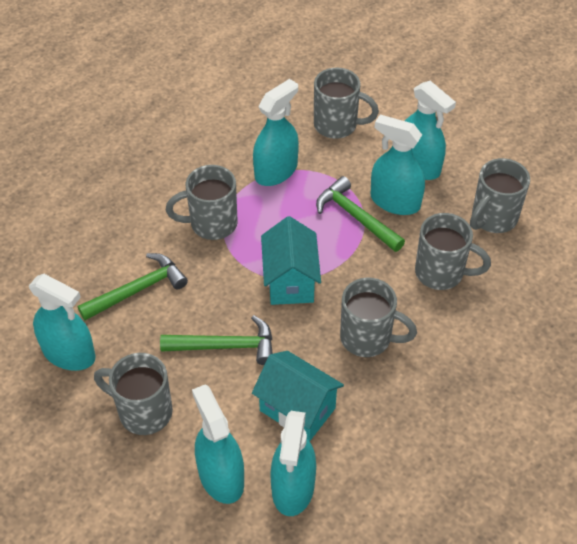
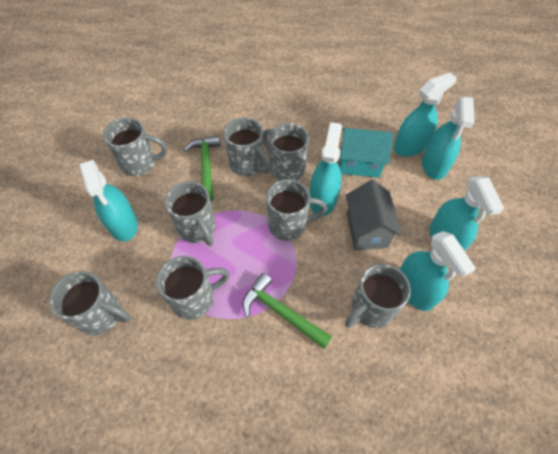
green hammer: [78,253,188,320] [160,315,273,365] [316,176,405,252] = 3 -> [184,135,221,201] [243,273,332,349] = 2
grey house: none = 0 -> [346,180,402,251] = 1
grey mug: [94,353,173,435] [166,165,238,240] [314,68,379,139] [340,278,417,357] [415,213,491,290] [470,158,530,233] = 6 -> [49,271,131,335] [103,118,167,176] [156,256,230,320] [165,181,216,246] [223,118,271,176] [263,123,309,181] [266,179,327,241] [345,264,411,328] = 8
turquoise house: [252,351,344,441] [261,216,321,305] = 2 -> [340,128,394,178] = 1

